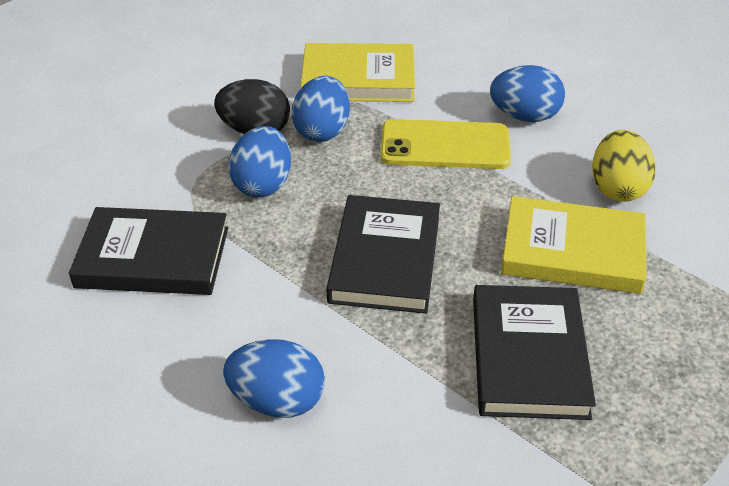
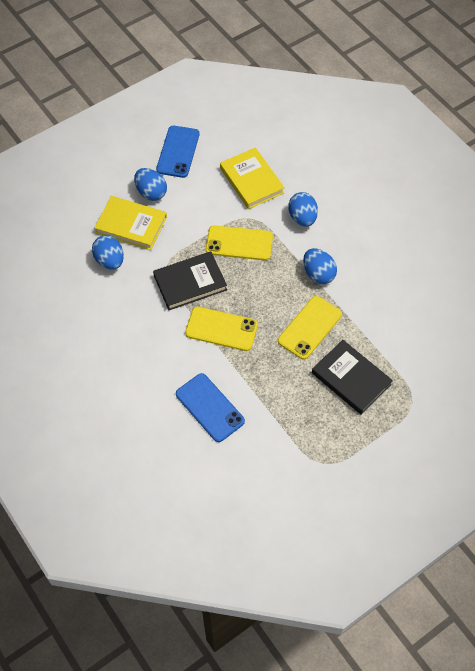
black book: [69,207,228,295] [327,195,440,314] [473,285,596,420] = 3 -> [153,251,227,310] [312,340,393,415] = 2
black egg: [214,79,290,134] = 1 -> none = 0
blue phone: none = 0 -> [156,126,200,178] [176,373,245,442] = 2
yellow egg: [592,130,656,202] = 1 -> none = 0
yellow phone: [380,119,511,169] = 1 -> [185,307,258,351] [206,225,273,261] [278,296,342,360] = 3

